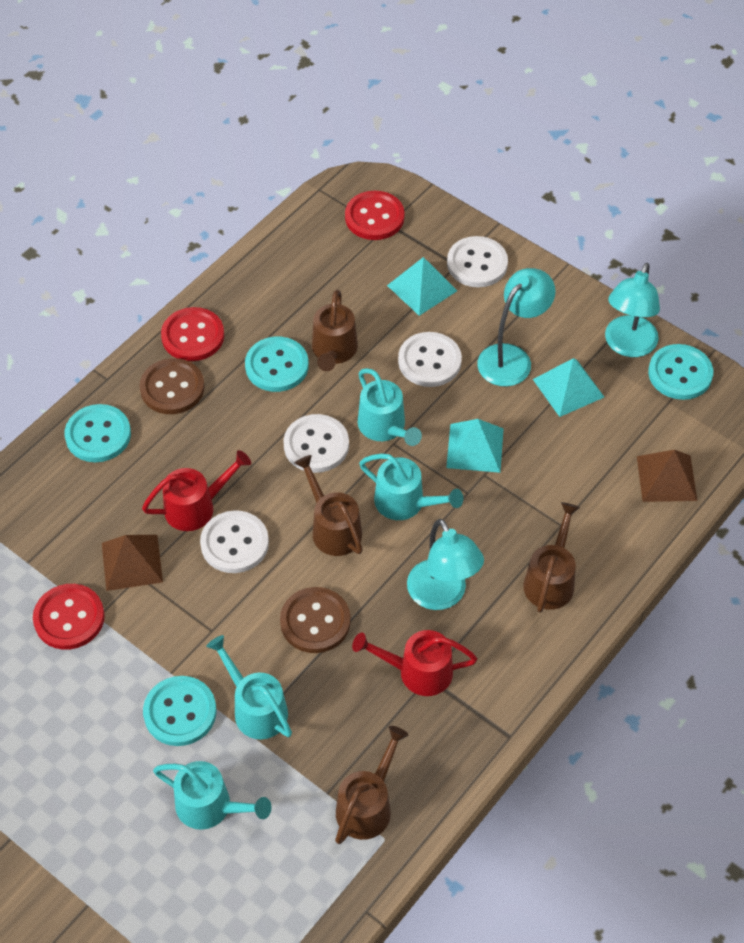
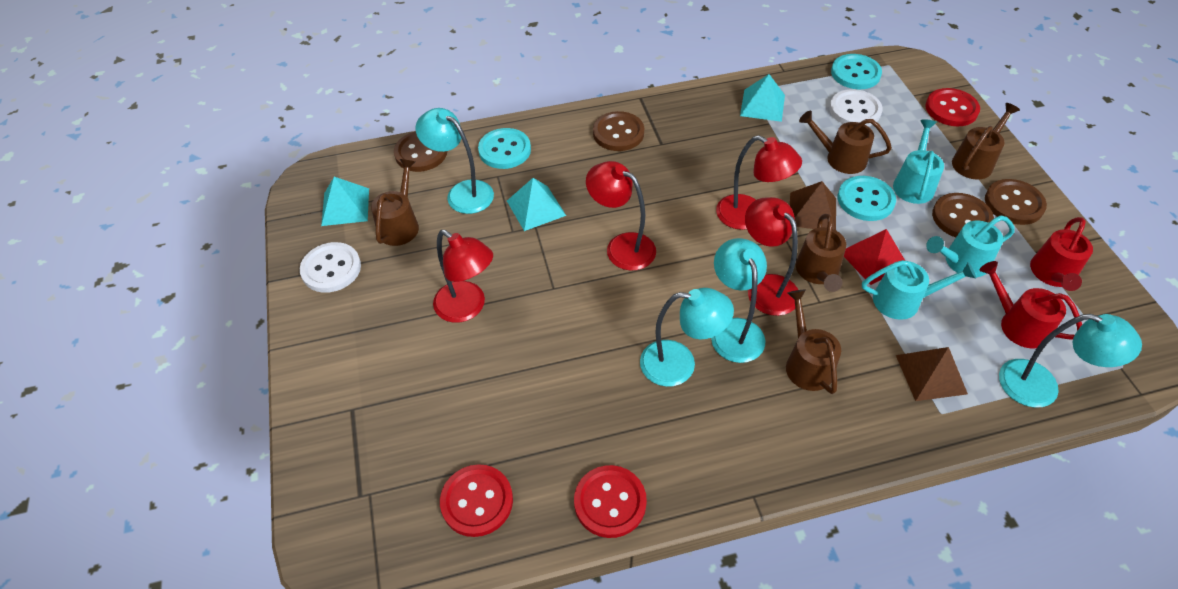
brown button: [140,358,205,414] [280,587,351,653] = 2 -> [394,132,447,172] [593,111,644,151] [932,193,994,237] [985,179,1047,225] = 4
brown watering can: [294,455,363,556] [312,290,358,371] [335,726,408,844] [523,502,580,613] = 4 -> [371,159,419,246] [786,290,841,394] [796,214,846,292] [799,111,892,174] [952,103,1020,180] = 5
red lamp: none = 0 -> [433,230,493,323] [586,161,656,271] [716,135,802,230] [745,197,798,316] = 4
red pyramid: none = 0 -> [844,229,905,285] = 1
turquoise button: [65,404,131,462] [143,676,217,746] [245,337,309,392] [648,344,713,400] = 4 -> [478,128,531,169] [831,54,882,89] [838,176,896,221] = 3
turquoise lamp: [407,519,484,610] [477,268,556,387] [605,263,660,357] = 3 -> [415,108,494,214] [640,288,734,387] [711,238,767,363] [999,314,1142,408] = 4
turquoise watering can: [153,761,271,830] [206,635,292,739] [358,368,422,446] [359,453,463,520] = 4 -> [862,260,976,320] [893,119,944,204] [926,215,1014,277] = 3
white button: [200,510,269,573] [284,414,349,473] [398,332,462,387] [447,236,508,287] = 4 -> [300,242,361,293] [829,89,883,126] = 2

